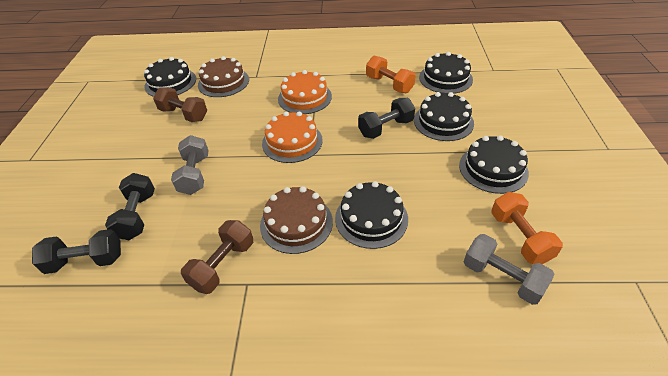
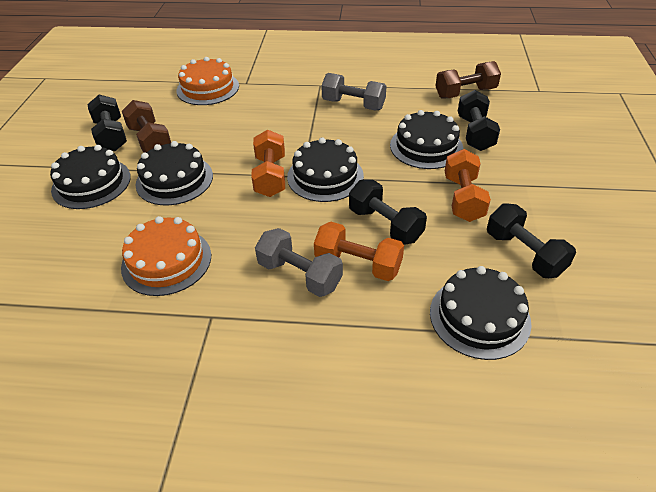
black dumbbell: [32,229,121,274] [105,173,155,240] [358,98,415,139] = 3 -> [87,95,127,152] [349,180,427,245] [458,90,500,151] [487,203,576,278] = 4
brown cake: [198,56,249,97] [260,186,333,254] = 2 -> none = 0
orange dumbbell: [366,56,416,93] [491,192,563,264] = 2 -> [251,130,285,197] [314,222,404,281] [445,149,491,222] = 3

